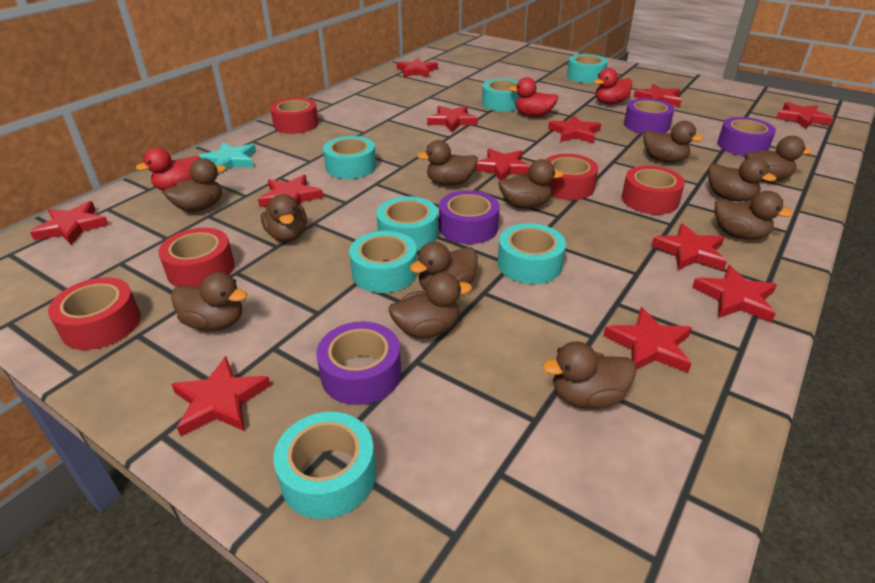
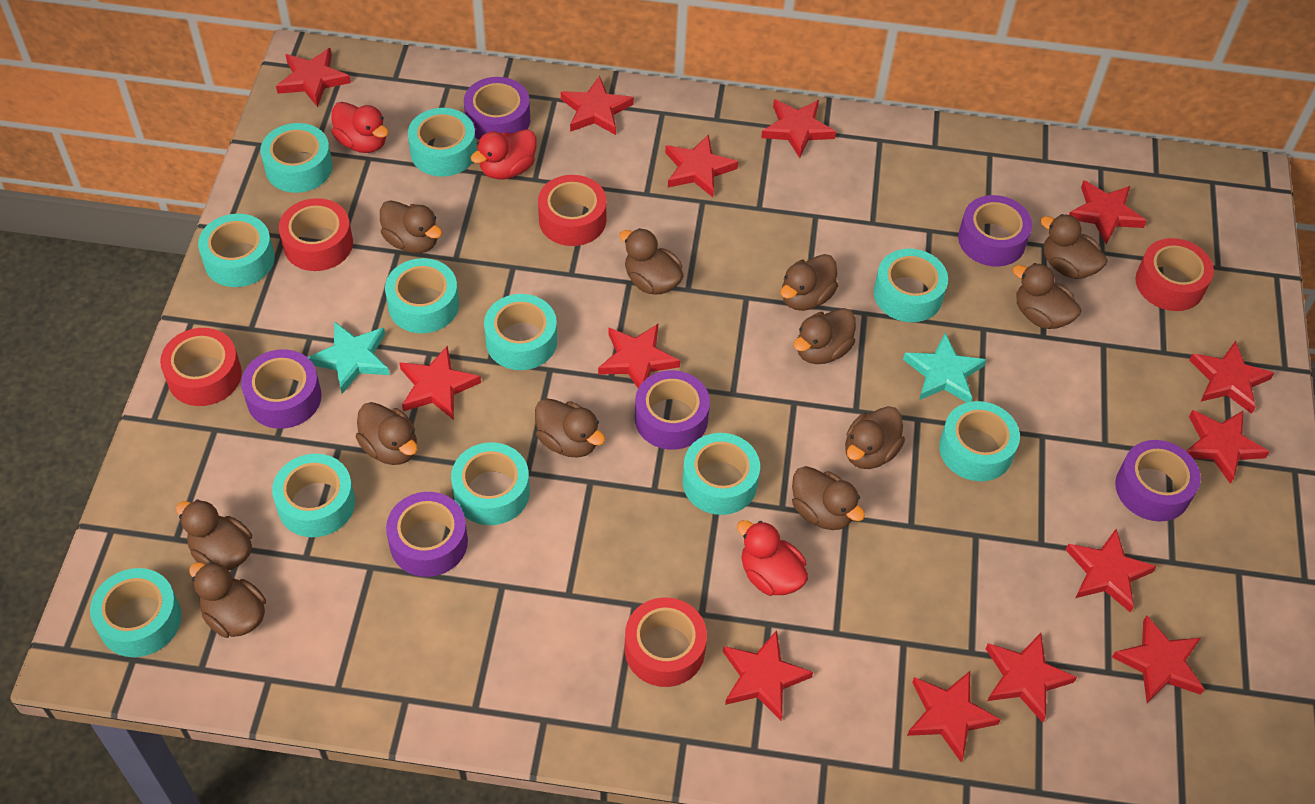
purple tape: [316,321,401,405] [439,190,500,244] [624,98,675,134] [717,117,776,156] = 4 -> [241,349,322,429] [386,492,468,577] [464,77,530,140] [635,370,710,450] [958,195,1032,267] [1115,440,1201,521] = 6
red star: [30,201,109,245] [171,356,271,436] [258,175,323,207] [397,58,438,77] [427,106,478,132] [474,148,531,181] [548,115,601,143] [603,307,692,373] [633,84,681,107] [651,223,727,270] [692,265,777,322] [776,102,834,129] = 12 -> [276,48,351,107] [399,346,481,420] [561,76,634,135] [598,324,680,388] [665,134,738,197] [723,630,813,721] [761,99,836,158] [907,671,1001,762] [985,633,1077,723] [1066,529,1157,613] [1069,180,1147,244] [1112,615,1205,703] [1186,410,1269,484] [1189,341,1274,414] = 14
turquoise star: [199,142,256,175] = 1 -> [307,321,390,394] [903,333,986,402] = 2
turquoise tape: [274,412,376,519] [323,136,376,179] [349,231,417,293] [376,196,438,250] [482,78,520,111] [498,223,566,284] [567,54,608,83] = 7 -> [90,568,182,657] [198,214,275,287] [260,123,333,193] [272,454,355,537] [385,258,459,333] [408,108,477,177] [451,442,530,525] [484,294,557,370] [682,433,760,515] [874,249,948,322] [939,401,1020,481] = 11

